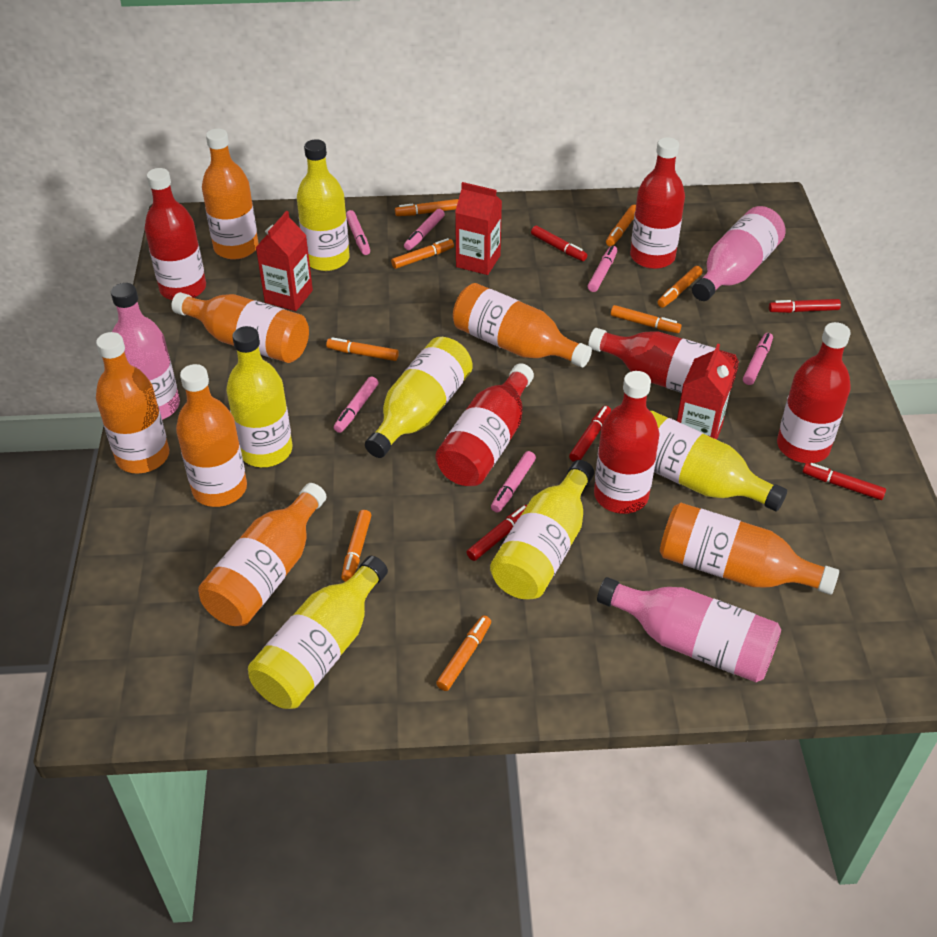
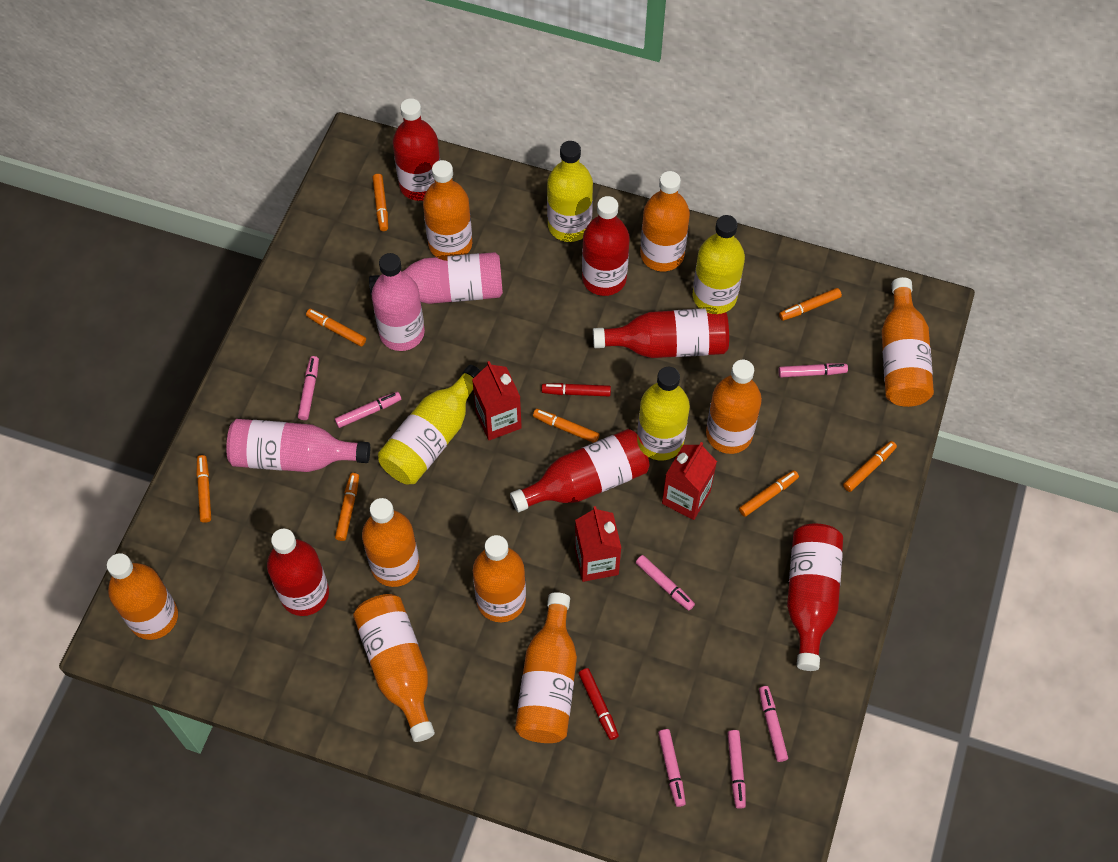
orange bottle: [96,332,169,474] [171,292,309,363] [176,364,247,507] [198,483,326,626] [202,129,259,260] [453,283,592,368] [660,503,839,595] = 7 -> [107,553,178,640] [353,594,435,742] [362,498,419,587] [423,160,472,257] [473,535,526,622] [515,592,577,743] [640,171,690,271] [706,360,762,454] [882,277,934,407] = 9
pink marker: [334,376,378,433] [346,210,370,255] [404,209,445,250] [491,451,536,513] [588,245,618,292] [743,333,773,385] = 6 -> [298,356,319,420] [335,392,401,428] [635,555,695,611] [658,729,686,807] [728,730,746,809] [759,686,788,762] [779,363,848,377] = 7
red marker: [466,505,527,561] [531,226,587,261] [569,406,611,462] [769,299,841,313] [803,463,886,500] = 5 -> [542,383,611,396] [579,668,619,740] = 2
yellow bottle: [226,326,292,467] [248,556,388,709] [297,139,350,271] [365,337,473,458] [490,460,594,599] [651,411,787,511] = 6 -> [378,365,481,484] [547,141,593,242] [637,367,690,460] [693,215,745,312] = 4

